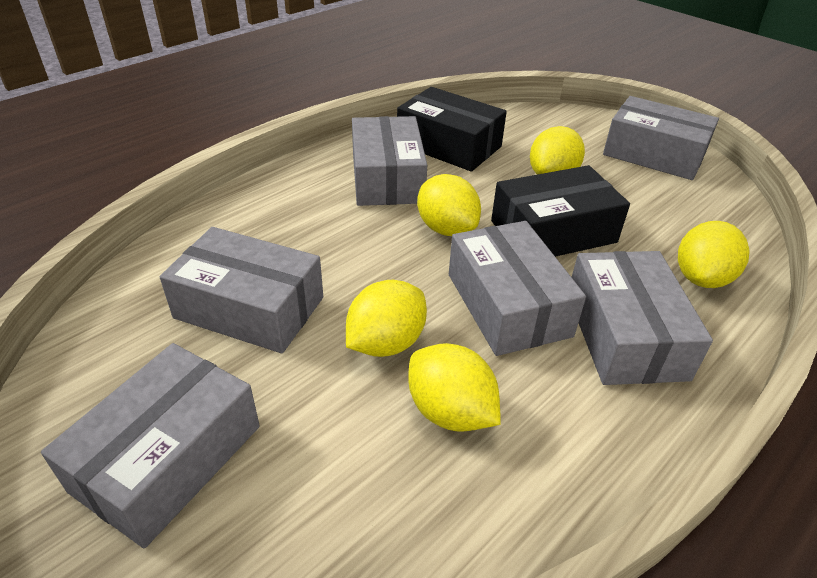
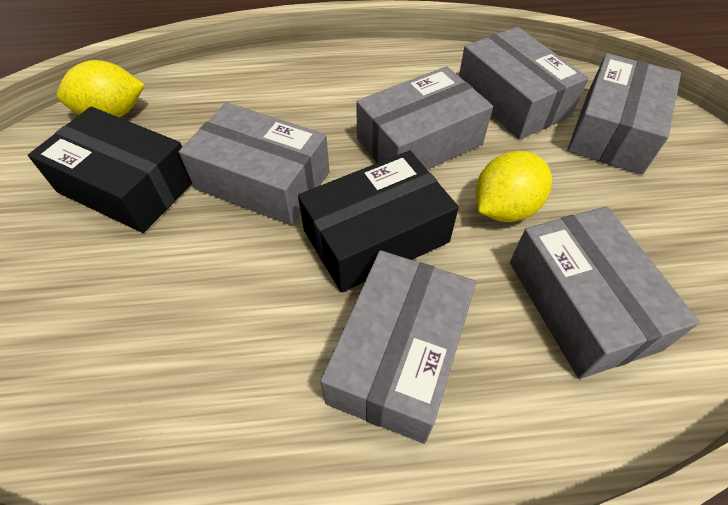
yellow lemon: [346,280,427,357] [408,343,501,431] [417,174,481,236] [530,126,585,175] [678,221,750,288] = 5 -> [57,60,145,118] [476,151,552,222] = 2

